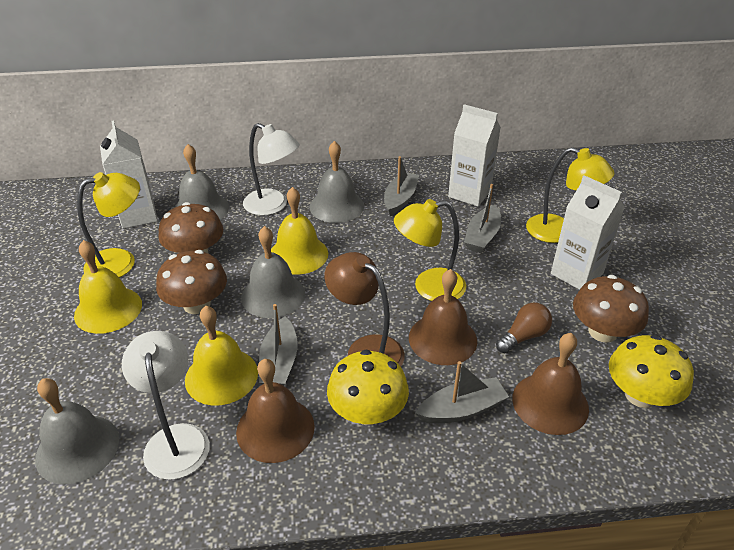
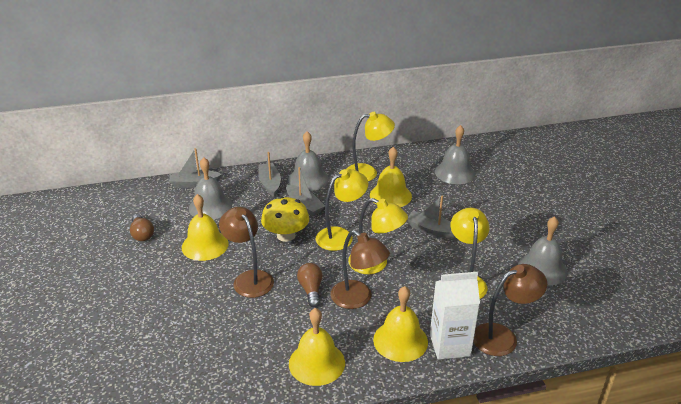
brown bell: [236,359,315,463] [409,269,477,365] [512,333,589,435] = 3 -> none = 0
brown lamp: [324,252,405,367] = 1 -> [219,207,274,298] [330,230,390,309] [473,264,547,356] = 3
brown light bulb: [496,303,552,353] = 1 -> [130,214,154,241] [297,263,323,308] = 2
brown mushroom: [156,250,227,314] [158,202,223,253] [573,275,649,343] = 3 -> none = 0
white carton: [100,120,158,229] [448,104,501,206] [551,175,625,290] = 3 -> [430,272,480,360] = 1
white lamp: [122,331,210,480] [243,123,300,216] = 2 -> none = 0
yellow bell: [74,240,142,334] [185,306,258,406] [271,187,328,275] = 3 -> [182,194,229,261] [289,308,345,386] [370,147,412,207] [373,286,428,362] = 4
yellow lamp: [77,172,140,278] [394,199,466,301] [526,147,615,243] = 3 -> [316,169,368,251] [346,112,395,181] [348,198,408,274] [450,208,490,299] = 4
yellow mushroom: [327,350,409,425] [609,335,694,408] = 2 -> [261,196,309,242] = 1

